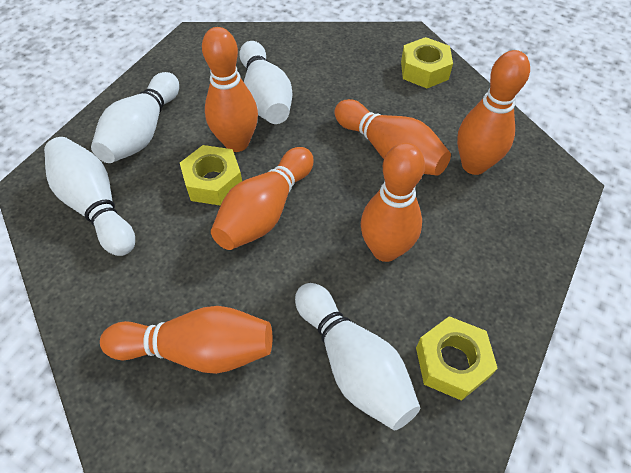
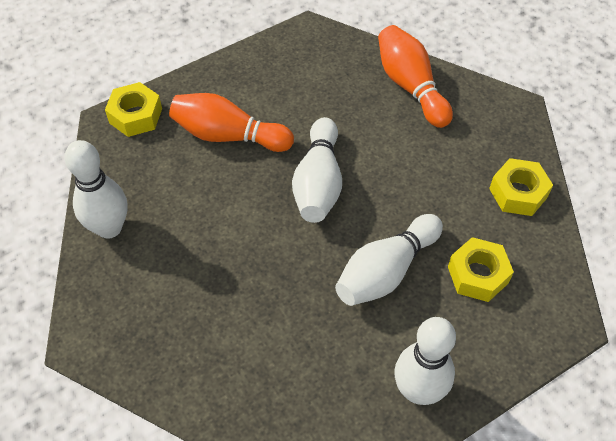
orange bowling pin: [100,306,272,374] [202,27,258,152] [211,147,314,250] [334,99,451,175] [361,142,425,262] [457,50,530,175] = 6 -> [169,93,294,152] [378,25,453,128] = 2

